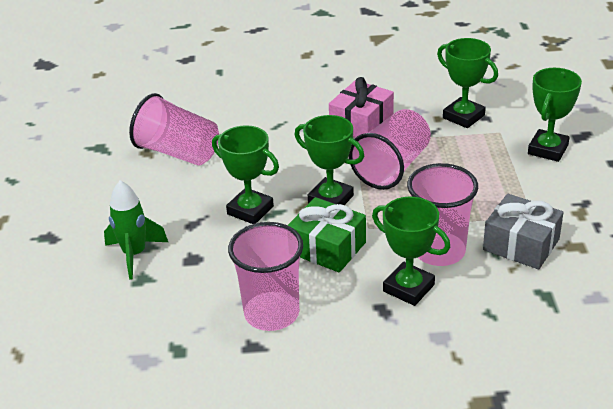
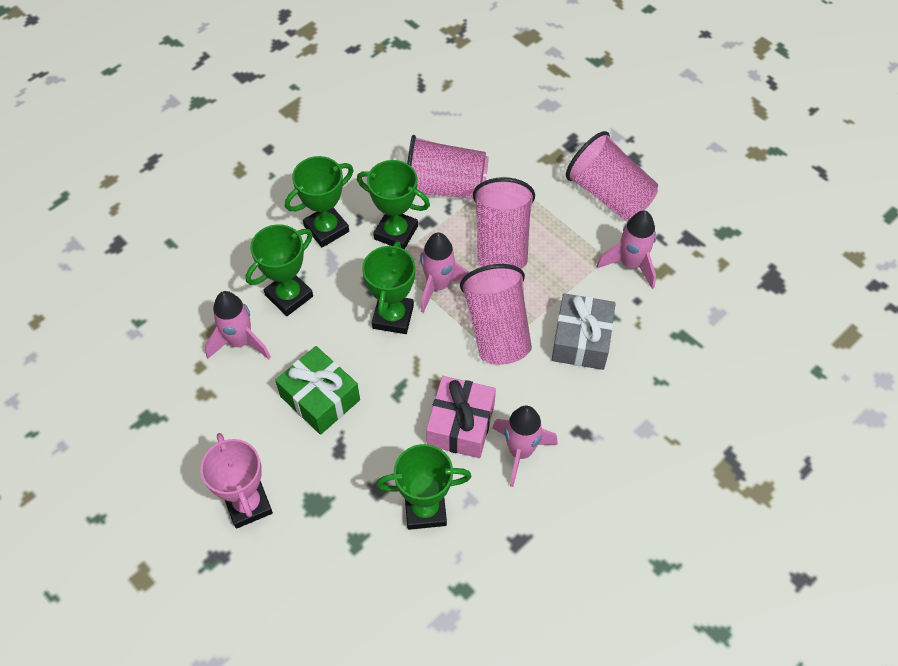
green rocket: [104,181,168,280] = 1 -> none = 0
pink rocket: none = 0 -> [205,291,271,359] [420,233,469,313] [492,406,558,487] [596,211,656,289] = 4
pink trophy: none = 0 -> [201,433,273,529] = 1

